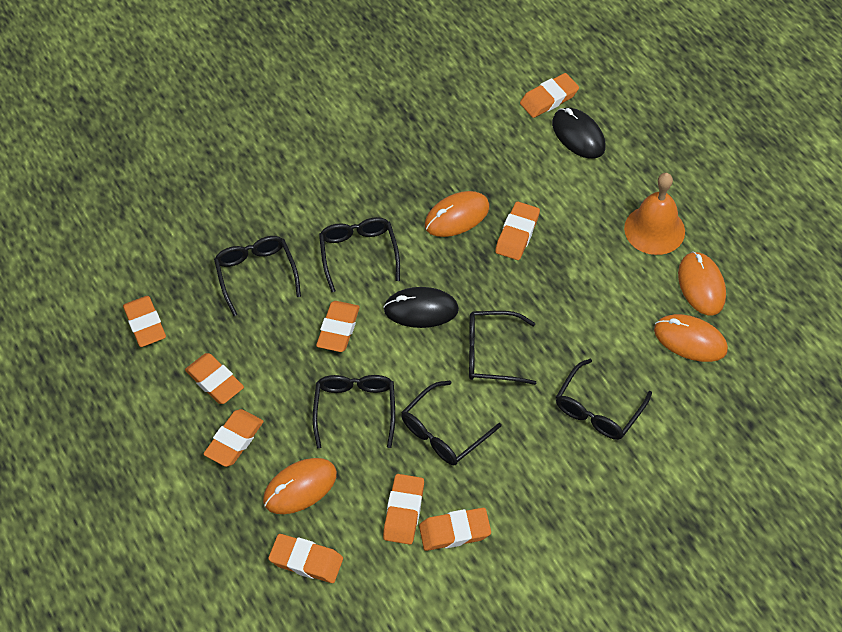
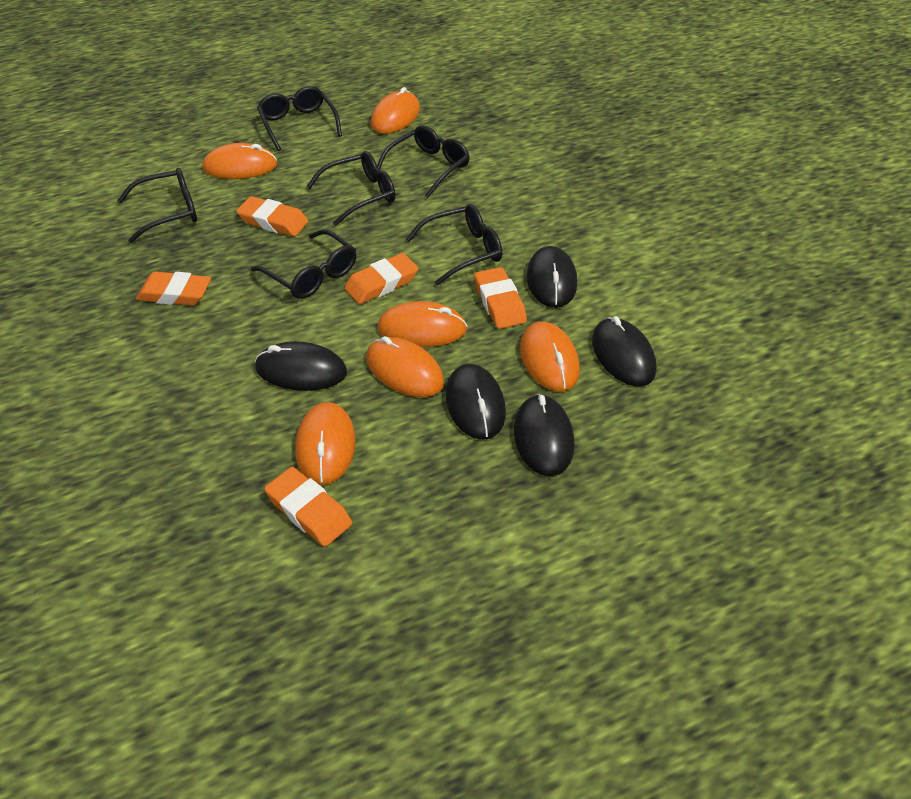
black mouse: [383,287,459,328] [552,108,606,158] = 2 -> [255,341,347,391] [446,364,506,440] [514,394,575,476] [527,246,577,308] [592,316,656,386] = 5
orange bell: [624,173,685,255] = 1 -> none = 0
orange eraser: [123,296,166,347] [185,353,244,404] [203,409,264,467] [268,534,343,583] [316,301,360,352] [383,474,424,545] [419,508,491,551] [495,201,540,260] [520,73,579,118] = 9 -> [136,271,211,306] [236,196,308,237] [264,467,352,547] [344,253,419,304] [474,267,527,329] = 5
orange mouse: [263,458,337,514] [425,191,489,237] [654,314,728,362] [678,251,726,315] = 4 -> [202,143,277,179] [295,402,356,485] [366,336,444,397] [370,87,420,134] [377,301,467,347] [520,321,580,391] = 6

